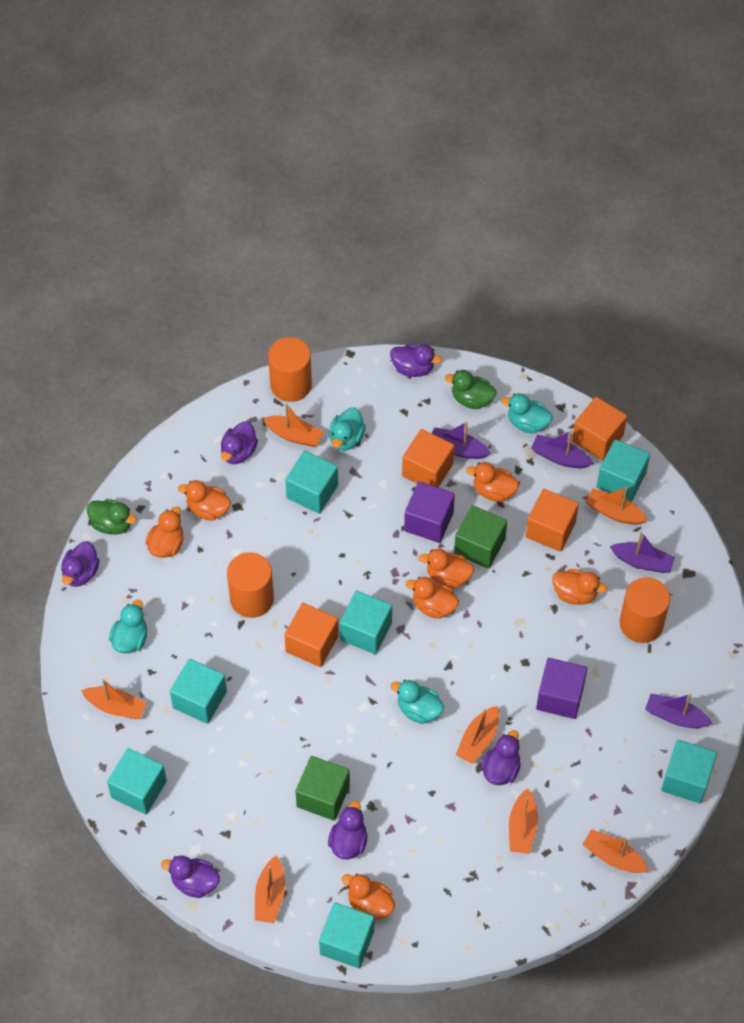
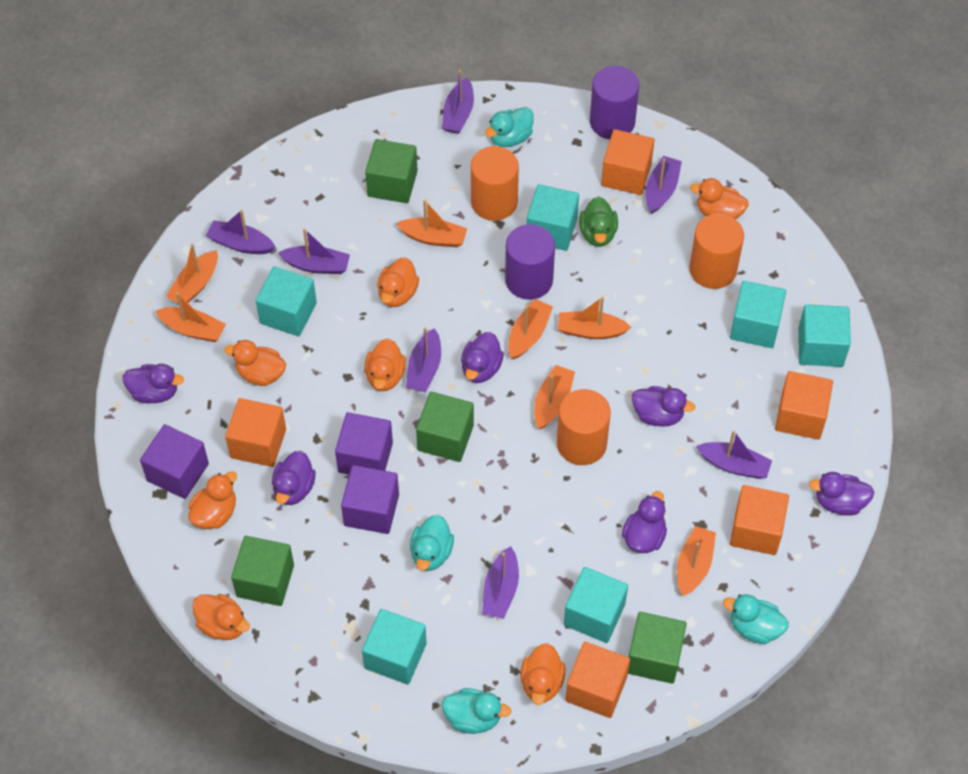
green cube: [295,756,350,821] [454,505,507,569] = 2 -> [231,536,294,606] [365,139,417,203] [416,392,474,462] [628,612,687,684] = 4
green duck: [86,499,137,535] [445,370,496,409] = 2 -> [579,196,618,247] = 1
orange cube: [284,603,339,667] [402,429,454,487] [526,489,579,552] [572,397,627,460] = 4 -> [225,398,286,467] [565,642,630,718] [601,129,655,195] [730,485,789,555] [775,371,833,440] = 5
purple boat: [432,422,491,459] [531,430,593,468] [610,532,675,573] [645,693,712,728] = 4 -> [206,210,275,254] [278,228,350,274] [406,327,441,392] [442,70,474,134] [482,546,519,619] [646,156,682,214] [696,430,772,479] = 7
purple cube: [404,481,455,543] [536,658,587,719] = 2 -> [140,424,209,499] [335,412,393,475] [341,465,399,534] = 3
purple cylinder: none = 0 -> [505,224,555,300] [590,66,639,139] = 2
turquoise cube: [107,748,167,815] [170,659,227,724] [285,451,338,514] [319,902,374,968] [339,591,392,654] [597,439,650,502] [661,740,717,803] = 7 -> [256,267,317,336] [362,609,427,684] [527,184,579,251] [564,567,628,643] [730,281,786,348] [798,304,851,367] = 6

